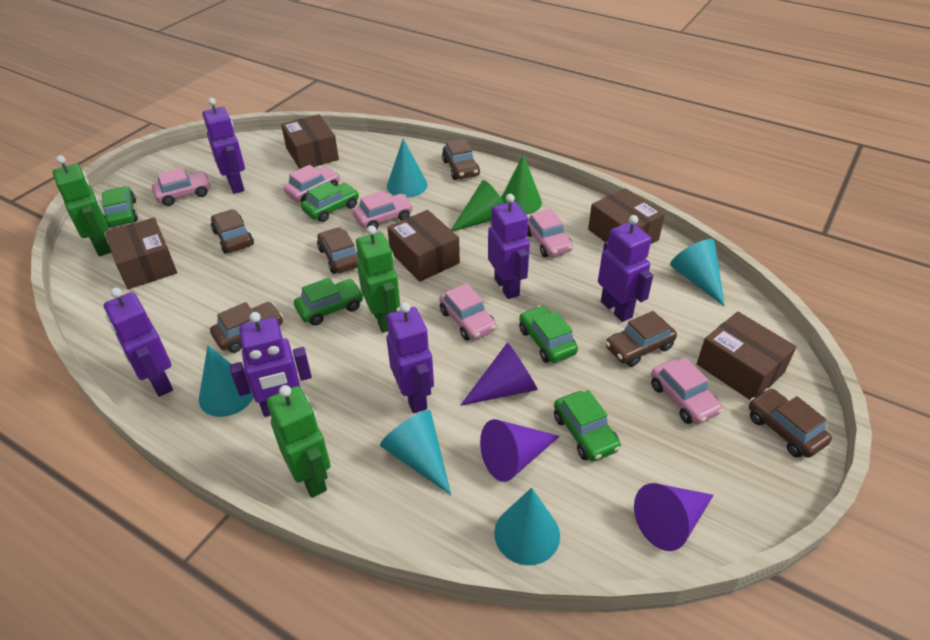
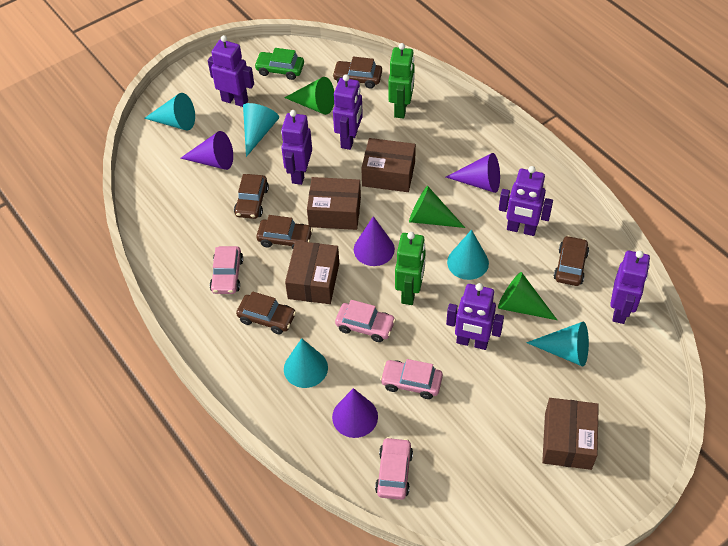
brown box: [105,218,177,289] [281,114,339,169] [387,210,460,282] [588,188,665,244] [697,312,797,400] = 5 -> [285,241,339,304] [307,177,361,230] [361,138,416,192] [542,398,599,470] = 4
brown car: [210,302,283,353] [211,209,254,254] [317,227,359,274] [442,139,480,180] [606,311,677,367] [749,388,832,458] = 6 -> [234,174,269,219] [236,291,296,334] [256,215,313,249] [332,57,382,89] [554,236,589,286] = 5
green car: [102,186,138,227] [294,277,363,326] [301,181,359,222] [519,305,578,363] [554,390,621,461] = 5 -> [254,48,304,80] = 1
green cone: [451,180,504,231] [501,154,542,215] = 2 -> [284,77,334,115] [409,186,465,228] [498,272,557,320] = 3
green robot: [53,156,111,256] [267,385,330,498] [356,225,400,333] = 3 -> [388,43,415,118] [395,232,426,305] = 2
pink car: [152,168,211,206] [284,165,340,203] [353,190,413,229] [439,283,496,341] [527,208,573,257] [651,357,723,424] = 6 -> [210,246,243,294] [335,300,396,342] [375,437,413,500] [380,359,443,399] = 4
purple cone: [460,342,538,406] [480,419,560,482] [634,483,714,551] = 3 -> [181,131,233,170] [332,388,378,438] [354,216,395,266] [446,153,500,193] = 4

